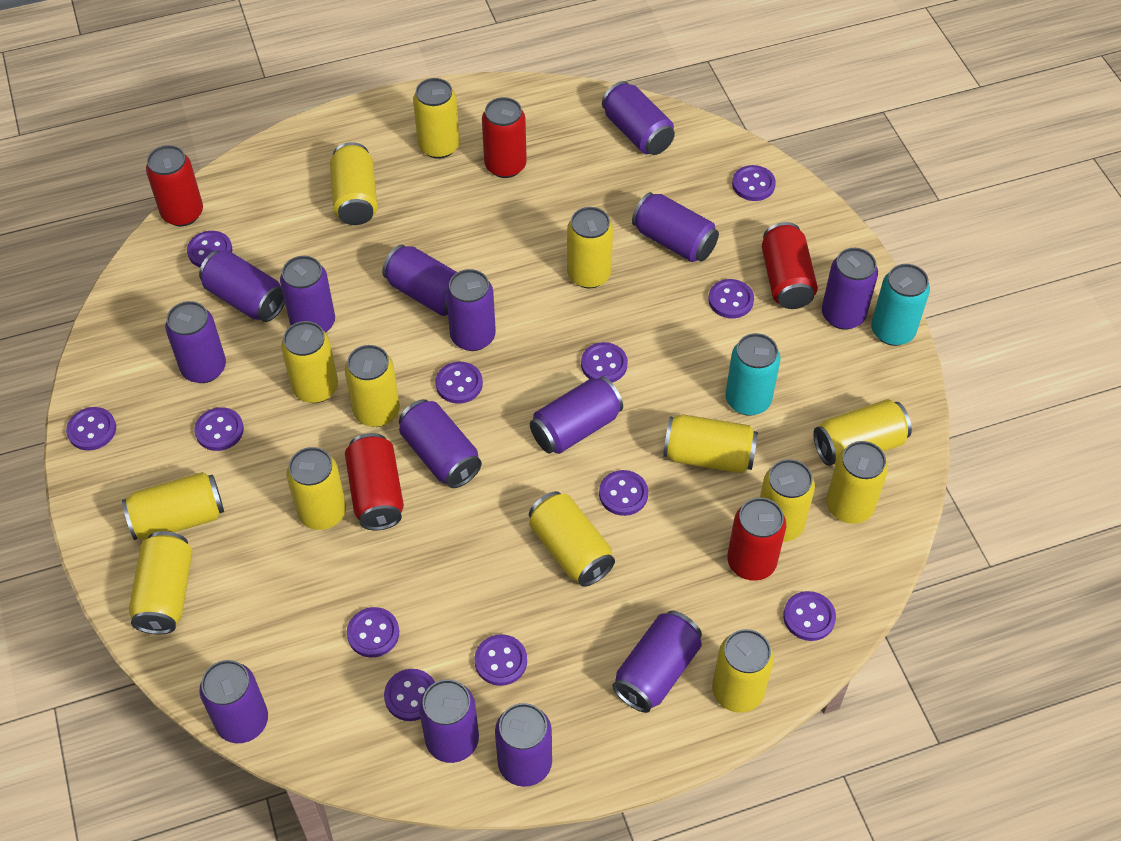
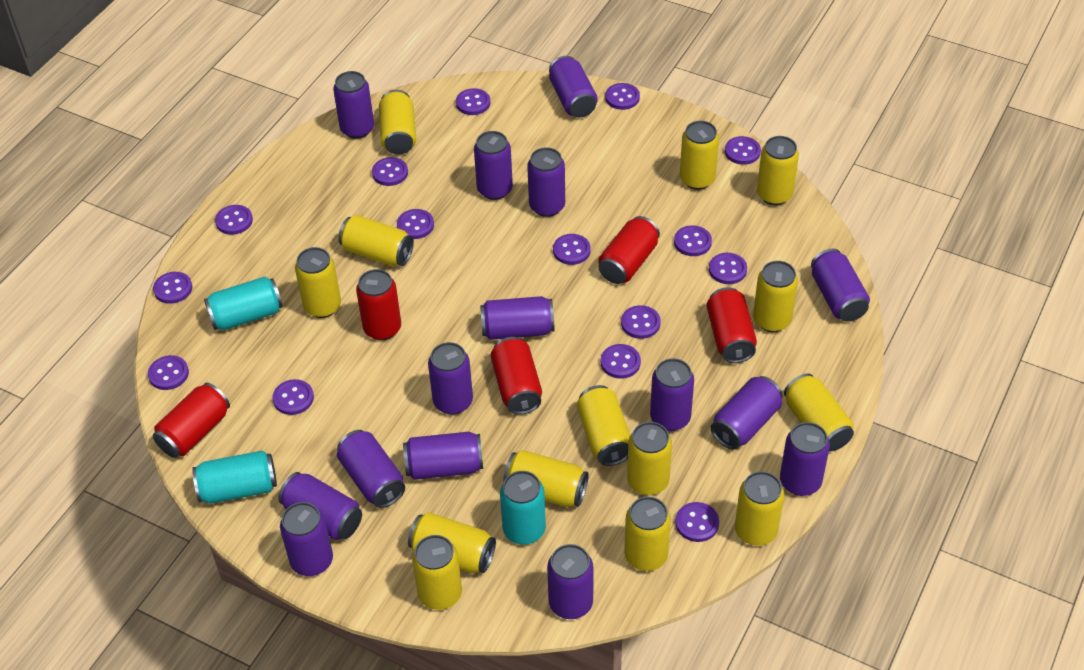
purple button: [66,407,116,451] [187,231,232,267] [194,407,244,451] [347,607,399,657] [384,669,435,721] [435,362,483,404] [474,634,527,686] [581,342,628,383] [599,470,648,516] [708,279,754,318] [732,165,776,201] [783,591,836,641] = 12 -> [148,355,189,390] [153,272,192,304] [215,205,253,235] [273,379,314,415] [372,157,408,186] [397,209,434,239] [456,88,490,115] [553,234,591,265] [601,344,641,379] [605,83,640,110] [621,305,660,339] [674,225,712,256] [675,502,719,542] [709,253,747,284] [725,136,761,165] = 15
purple can: [165,301,226,383] [199,250,285,322] [199,660,268,743] [280,256,335,332] [382,245,457,316] [399,399,482,488] [419,679,479,763] [446,269,496,351] [495,703,552,787] [530,376,623,454] [602,81,675,155] [613,611,702,713] [632,192,719,262] [822,248,878,330] = 14 -> [278,472,362,540] [280,502,333,576] [333,71,374,139] [337,430,405,508] [403,432,483,480] [428,342,473,415] [474,131,513,200] [480,296,555,340] [527,147,565,217] [547,544,594,619] [549,56,598,118] [650,358,694,431] [711,376,783,449] [780,422,830,496] [811,249,870,322] = 15
turquoise can: [726,333,780,416] [871,264,930,346] = 2 -> [192,450,277,504] [204,277,283,330] [500,471,546,545] = 3

